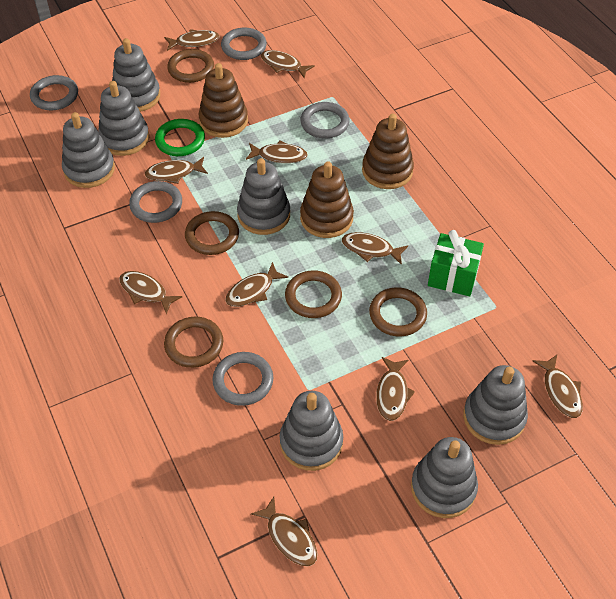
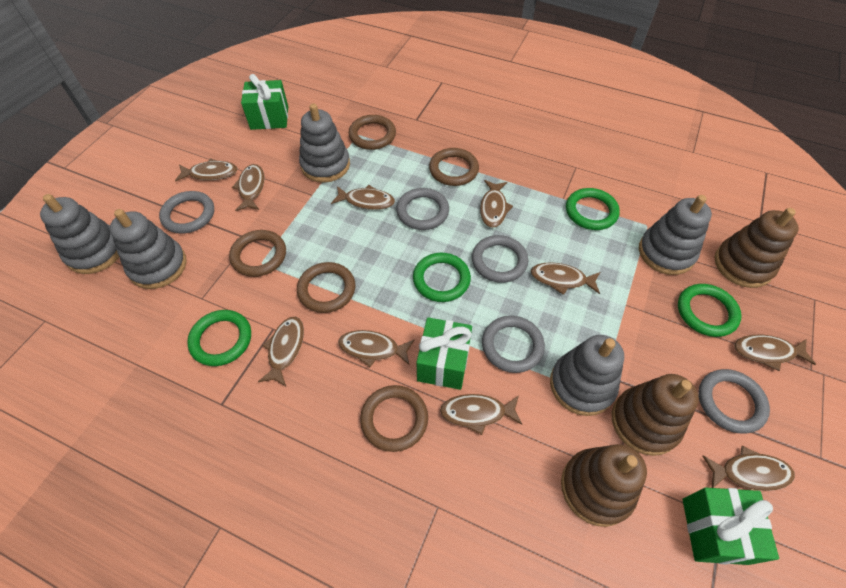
green gift: [428,230,484,296] = 1 -> [241,74,288,130] [417,317,472,390] [682,488,779,565] = 3
green ring: [155,119,205,156] = 1 -> [187,310,251,366] [413,253,471,302] [566,188,620,230] [678,284,742,337] = 4
grey stacking toy: [62,112,115,188] [98,81,149,156] [112,38,160,112] [237,158,290,235] [280,391,343,471] [411,437,478,518] [463,365,528,445] = 7 -> [40,194,119,274] [110,209,187,289] [299,104,350,183] [550,335,624,416] [639,195,712,275] = 5

